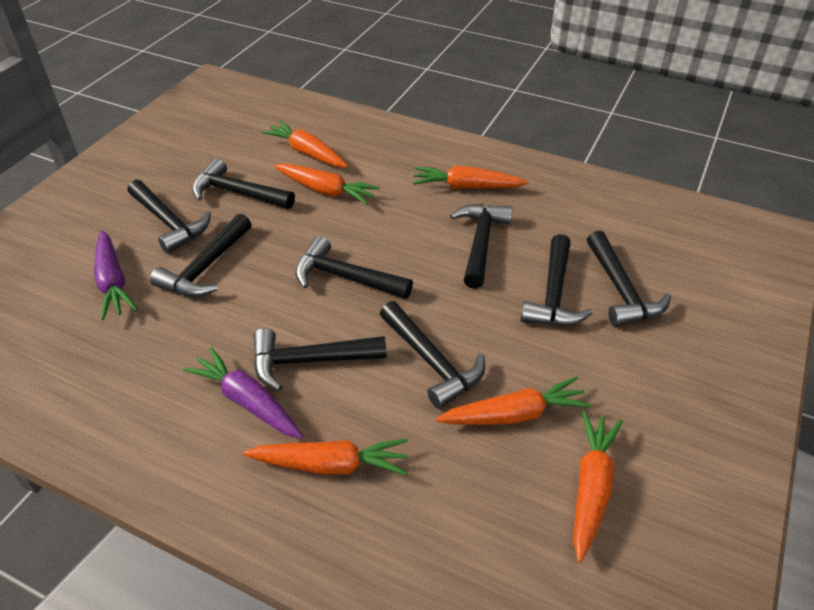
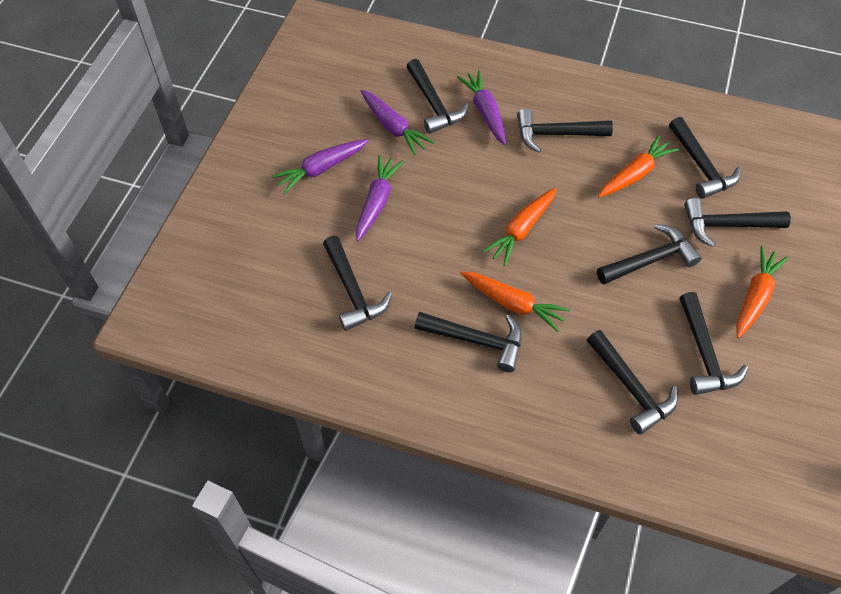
orange carrot: [243,439,408,475] [261,121,348,167] [274,163,380,205] [413,166,529,189] [436,376,592,425] [573,411,623,562] = 6 -> [460,271,570,332] [482,188,556,266] [598,135,679,198] [736,246,788,338] = 4
purple carrot: [94,230,138,320] [183,347,303,439] = 2 -> [271,139,369,194] [356,155,404,241] [361,90,434,155] [457,70,506,145] = 4

